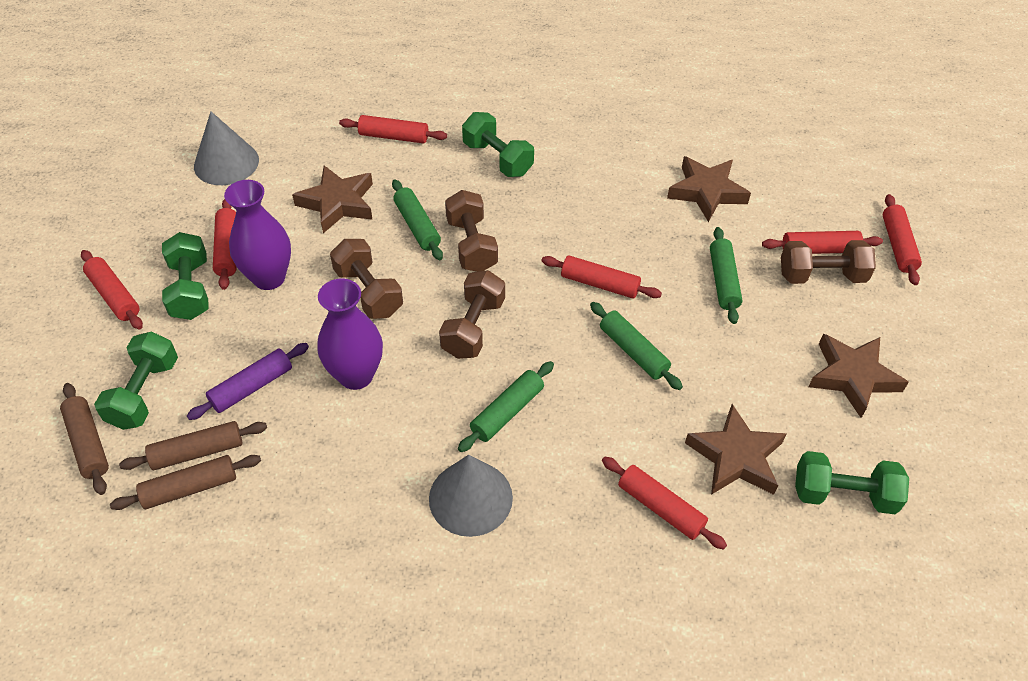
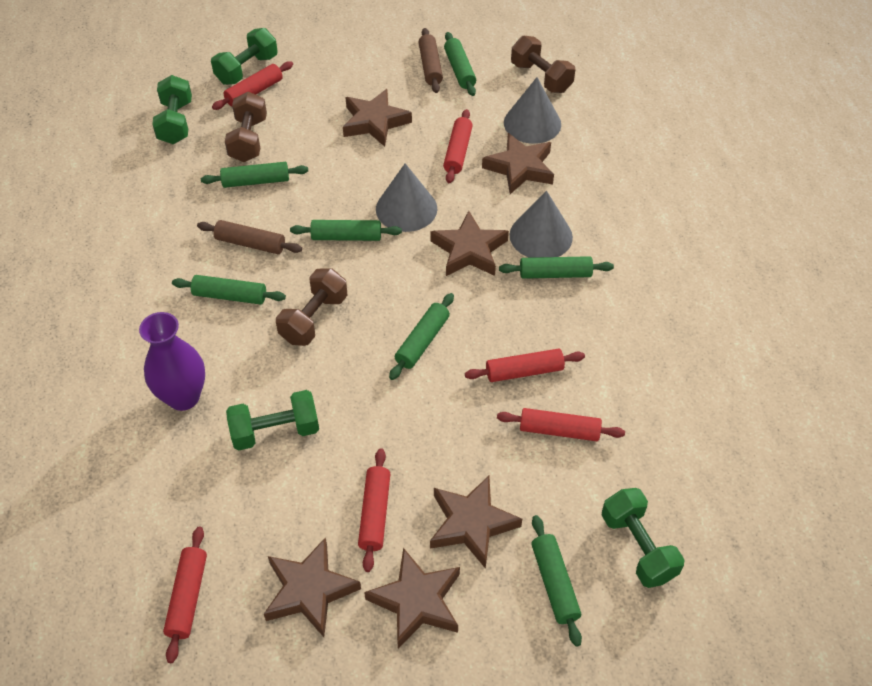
brown dumbbell: [330,239,403,319] [439,270,505,359] [445,190,498,272] [781,240,876,284] = 4 -> [225,92,267,162] [276,269,348,346] [511,36,575,93] = 3
brown rolling pin: [60,383,109,495] [110,455,261,510] [119,421,267,470] = 3 -> [197,220,302,254] [418,28,443,93] = 2
brown star: [292,165,373,233] [667,156,751,222] [685,404,786,495] [808,334,909,418] = 4 -> [264,537,361,637] [343,89,412,147] [364,548,460,649] [430,211,509,276] [430,476,522,569] [482,133,554,194] = 6
green rolling pin: [392,179,443,260] [458,361,554,452] [590,302,683,390] [710,227,743,324] = 4 -> [172,275,286,305] [201,162,308,188] [290,220,402,241] [389,293,454,380] [444,32,476,96] [499,256,614,279] [531,515,582,647] = 7
grey cone: [194,111,259,185] [429,455,513,537] = 2 -> [376,163,438,232] [504,77,561,144] [510,191,573,258] = 3
purple rolling pin: [187,343,309,420] = 1 -> none = 0
purple vase: [224,180,291,290] [317,279,383,390] = 2 -> [139,312,205,411] = 1
red rolling pin: [81,250,143,329] [213,199,236,290] [339,115,447,144] [541,255,662,299] [602,457,727,550] [762,231,883,254] [882,194,922,285] = 7 -> [163,527,207,663] [212,61,293,110] [358,448,390,572] [443,109,473,183] [465,349,585,382] [497,408,625,441] = 6

